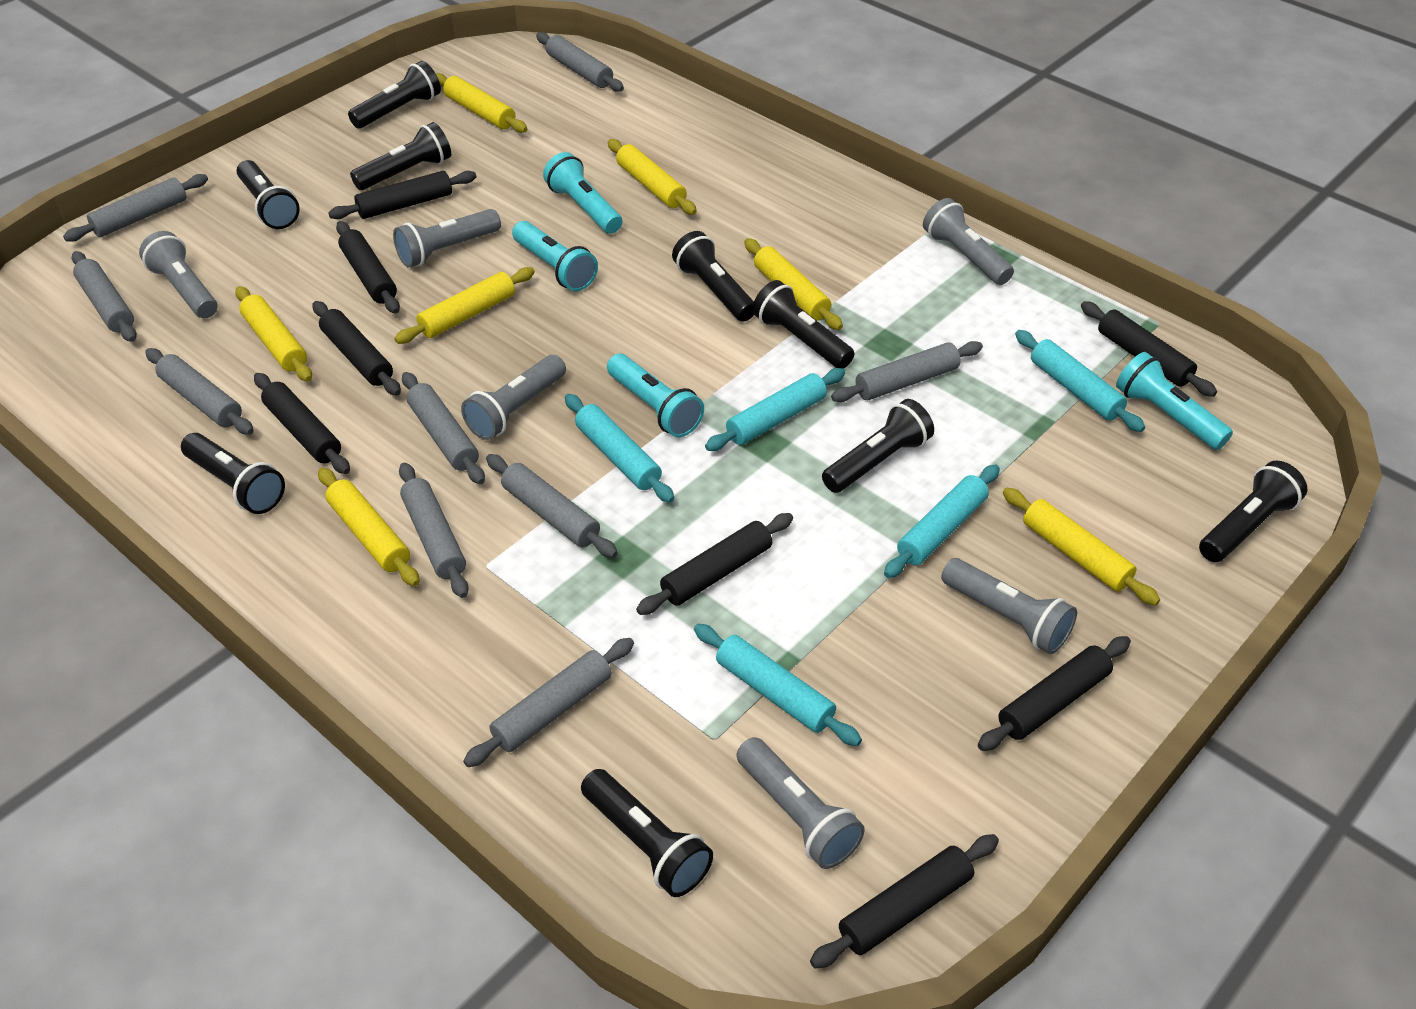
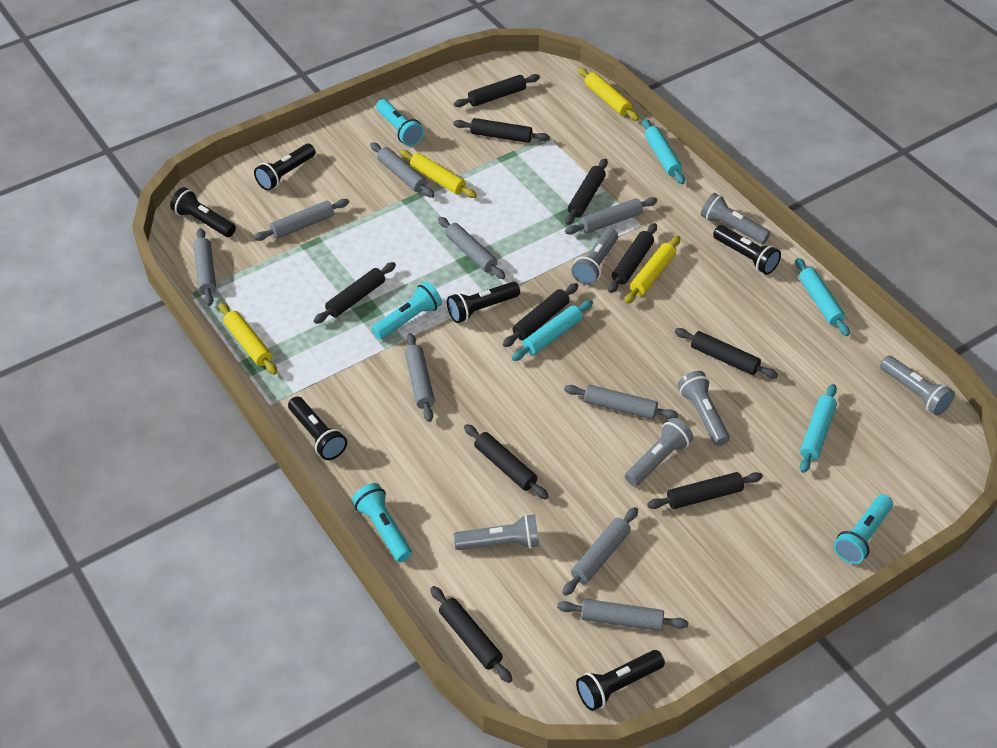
black flashlight: [181,433,285,514] [236,160,300,229] [348,61,441,128] [350,122,451,190] [581,769,713,897] [672,231,754,322] [752,280,855,369] [822,399,934,493] [1199,460,1307,562] = 9 -> [170,187,236,237] [254,144,315,190] [288,396,347,460] [447,282,520,323] [576,650,665,711] [713,225,781,275] = 6
black rolling pin: [254,373,350,474] [313,301,401,396] [328,171,477,219] [336,221,400,314] [636,513,793,615] [810,834,999,969] [978,636,1131,751] [1081,301,1217,397] = 8 -> [314,262,396,324] [430,586,512,683] [453,118,550,143] [454,74,540,107] [464,424,549,500] [503,283,578,347] [565,159,608,225] [608,223,657,293] [647,472,763,509] [675,328,778,379] = 10
turquoise rolling pin: [565,394,674,503] [694,624,862,746] [705,368,845,451] [884,464,1000,578] [1015,330,1145,432] = 5 -> [512,300,593,361] [642,119,685,184] [795,258,850,336] [800,384,837,473] = 4
yellow rolling pin: [235,286,312,382] [318,468,420,586] [394,267,535,344] [436,73,527,133] [608,139,697,215] [744,238,843,330] [1003,487,1160,605] = 7 -> [219,303,277,375] [400,150,477,198] [578,67,639,121] [625,236,680,304] = 4

